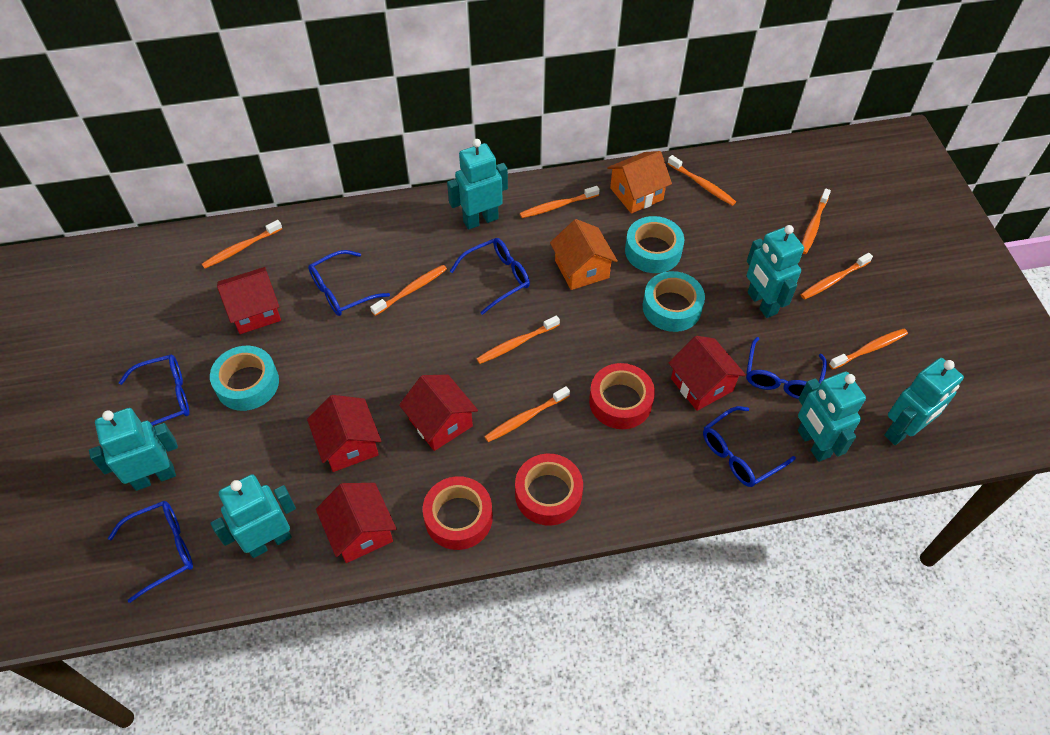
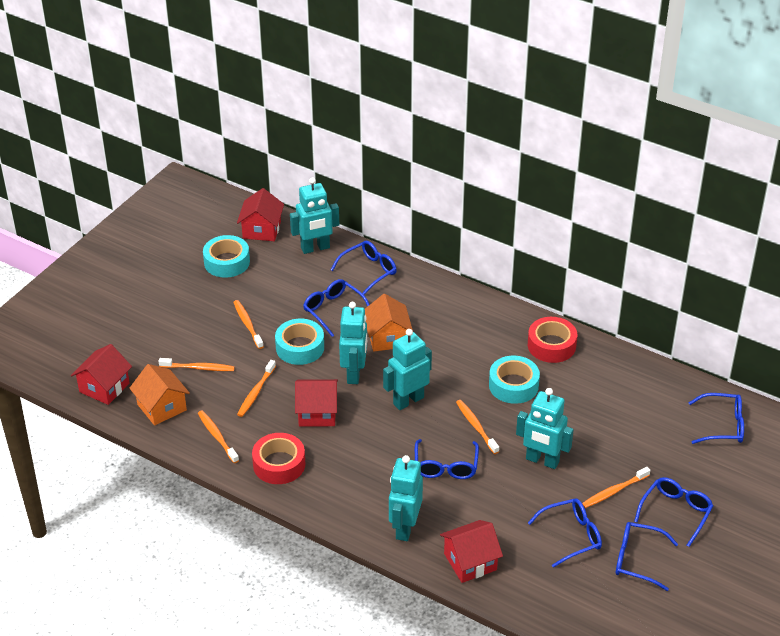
blue glasses: [108,501,193,603] [118,354,189,426] [308,250,390,316] [450,238,530,315] [703,406,796,487] [746,337,827,399] = 6 -> [303,279,370,337] [331,240,397,295] [415,439,479,479] [528,498,602,568] [616,522,678,591] [634,477,713,547] [688,393,744,444] = 7
orange toothbrush: [202,220,282,269] [370,265,447,316] [476,315,560,364] [484,386,570,442] [520,186,600,218] [667,155,736,206] [801,253,873,300] [802,188,831,254] [829,329,908,369] = 9 -> [158,358,235,371] [198,410,239,463] [233,300,264,349] [237,360,276,417] [456,400,499,454] [582,467,650,508] = 6
red house: [217,267,281,334] [307,395,381,472] [316,483,397,563] [399,375,478,451] [668,336,746,411] = 5 -> [71,344,132,405] [237,188,284,241] [295,379,338,427] [440,520,503,583] = 4
red tape: [423,476,493,550] [515,454,583,526] [589,363,655,429] = 3 -> [252,433,305,484] [528,317,577,363] = 2
turquoise robot: [89,408,178,491] [211,474,296,558] [447,139,508,230] [747,225,804,318] [798,372,866,462] [884,358,964,445] = 6 -> [290,177,339,254] [339,302,367,384] [383,329,432,410] [389,455,423,541] [516,388,574,469] = 5

